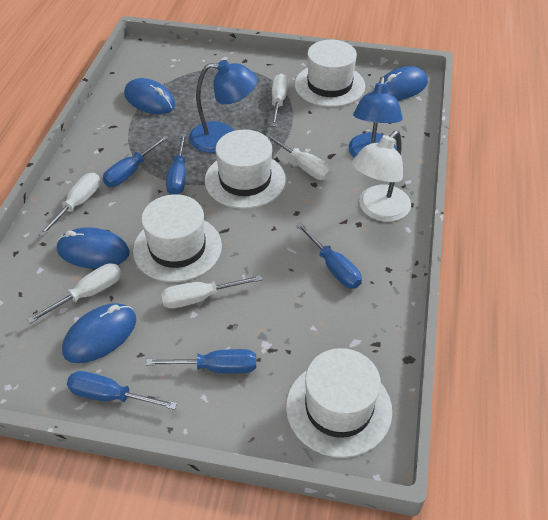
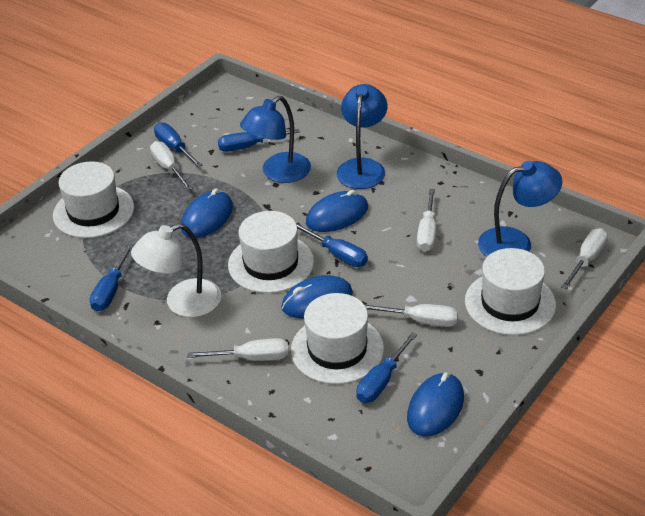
blue lamp: [189,60,258,153] [348,77,403,158] = 2 -> [240,96,311,183] [336,84,387,189] [478,161,562,257] = 3

